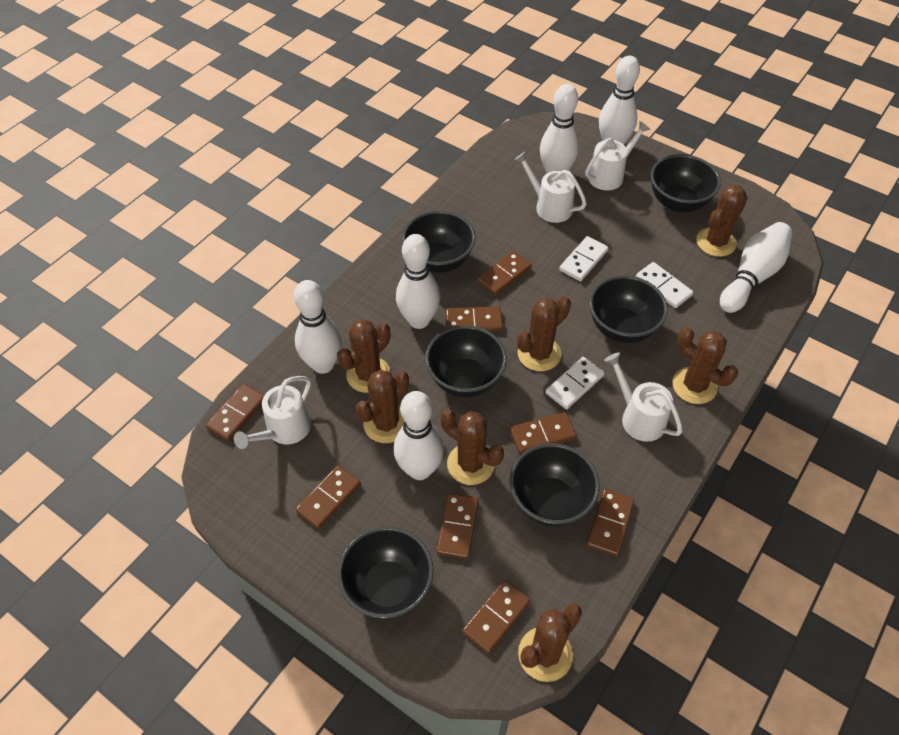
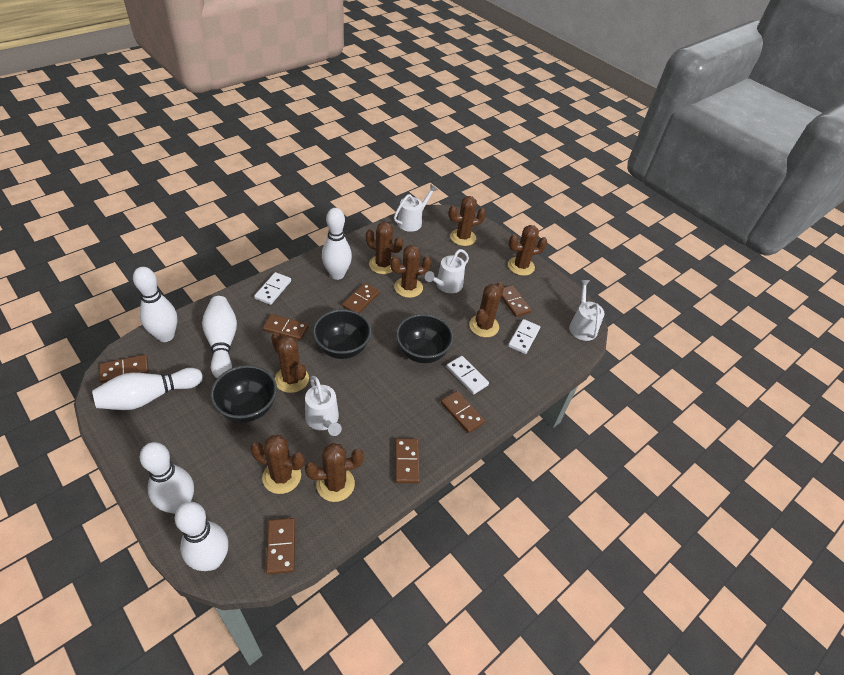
black bowl: [338,526,434,619] [402,211,476,273] [425,325,507,397] [510,443,600,527] [589,275,668,343] [651,154,721,212] = 6 -> [210,365,277,422] [313,309,372,359] [396,314,453,363] = 3
brown cactus: [337,319,391,393] [356,370,409,443] [441,409,504,485] [517,296,571,371] [518,603,582,682] [672,328,738,404] [696,184,748,257] = 7 -> [250,435,305,494] [271,332,309,393] [305,443,364,502] [366,222,403,274] [390,245,432,298] [449,196,486,246] [469,282,504,337] [508,225,547,276] = 8
brown domino: [205,384,264,441] [295,465,361,529] [436,493,479,559] [446,306,503,331] [462,580,531,654] [477,251,532,295] [510,412,576,454] [587,489,634,556] = 8 -> [99,355,149,383] [263,314,309,341] [266,518,295,574] [342,283,380,313] [395,438,420,483] [441,391,485,433] [501,285,532,317] = 7

